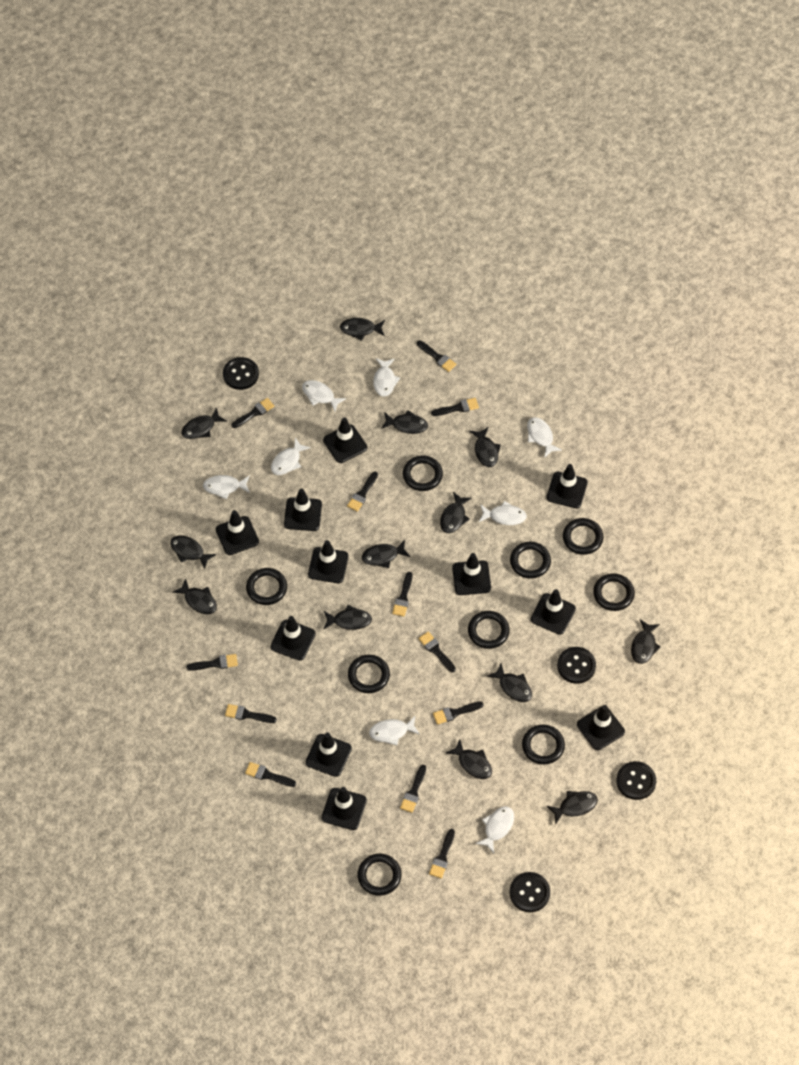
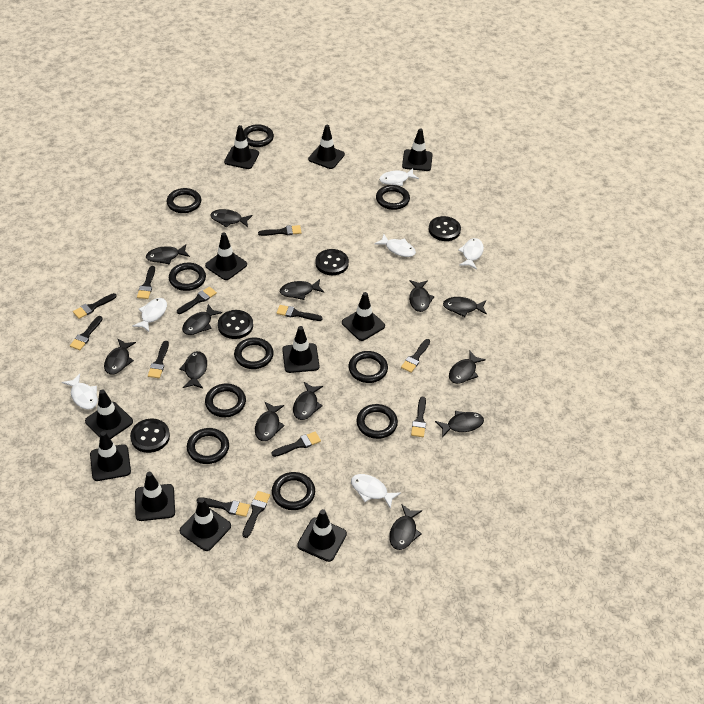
black ring: [246,568,287,605] [348,655,390,693] [358,854,402,896] [403,456,443,491] [468,611,510,649] [510,542,551,579] [522,725,565,764] [563,518,604,555] [593,573,635,611] = 9 -> [167,188,201,213] [169,263,206,291] [187,428,229,464] [205,384,246,417] [234,338,274,369] [243,124,274,147] [272,472,315,510] [348,351,388,383] [356,404,398,439] [376,185,410,210] = 10
white fish: [203,475,250,499] [271,438,311,475] [302,380,346,412] [369,716,420,745] [373,358,400,397] [475,806,514,853] [479,501,527,525] [527,417,562,458] = 8 -> [62,374,98,410] [132,298,167,332] [351,474,401,509] [375,234,416,257] [379,168,419,186] [458,238,484,269] = 6

